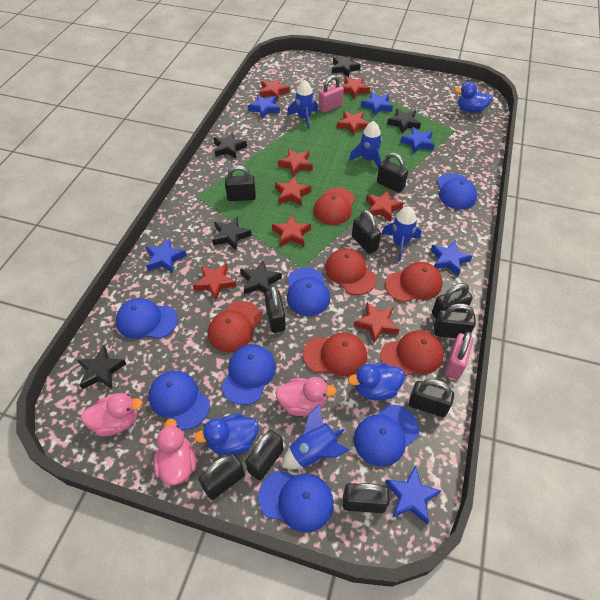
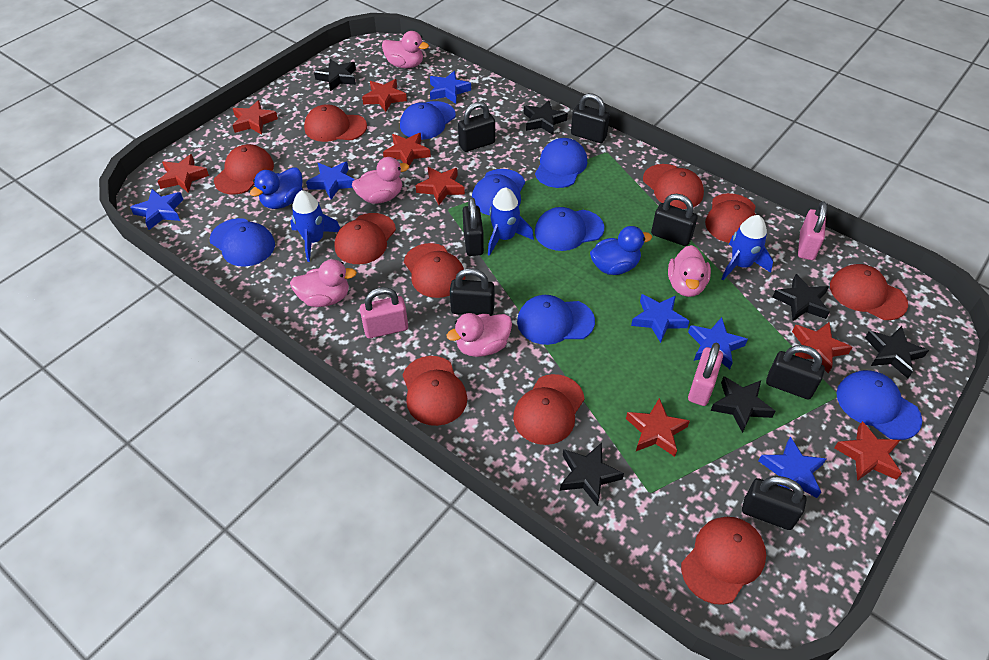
black padlock: [199,453,245,500] [225,165,256,201] [245,430,283,480] [265,286,286,333] [343,483,390,513] [352,210,381,254] [377,153,408,193] [409,379,454,417] [432,283,473,319] [434,303,476,338] = 10 -> [450,268,494,316] [458,102,495,152] [463,197,484,256] [571,93,610,143] [651,194,698,246] [742,476,806,530] [766,345,825,399] = 7
blue duck: [194,414,258,455] [348,363,405,400] [455,82,493,113] = 3 -> [250,167,303,209] [590,226,652,275] = 2
blue rocket: [282,404,349,470] [287,80,318,129] [349,121,382,169] [381,206,421,261] = 4 -> [290,190,340,262] [488,187,534,256] [722,215,773,280] = 3
pink duck: [81,393,143,436] [154,418,196,485] [275,377,337,416] = 3 -> [290,259,357,307] [352,157,409,204] [382,31,429,68] [447,313,512,357] [668,245,711,297] = 5
pink padlock: [318,75,344,113] [445,331,473,379] = 2 -> [360,287,408,338] [688,343,723,406] [798,201,827,260] = 3
red cap: [208,301,262,352] [303,332,367,377] [314,188,355,225] [325,248,377,295] [380,330,444,376] [385,262,443,302] = 6 -> [214,144,274,195] [304,104,367,142] [334,213,396,264] [403,356,467,426] [404,243,465,298] [513,374,585,445] [643,164,704,209] [681,517,766,605] [705,193,756,243] [830,264,908,320] = 10
red star: [193,263,237,301] [260,78,290,101] [272,214,311,247] [275,176,311,206] [278,149,313,177] [337,111,369,136] [342,77,370,99] [354,303,400,343] [366,190,403,222] = 9 -> [157,154,209,193] [232,100,278,135] [362,79,407,112] [383,133,431,166] [415,167,465,205] [626,398,690,457] [792,322,852,374] [834,421,902,481] = 8

